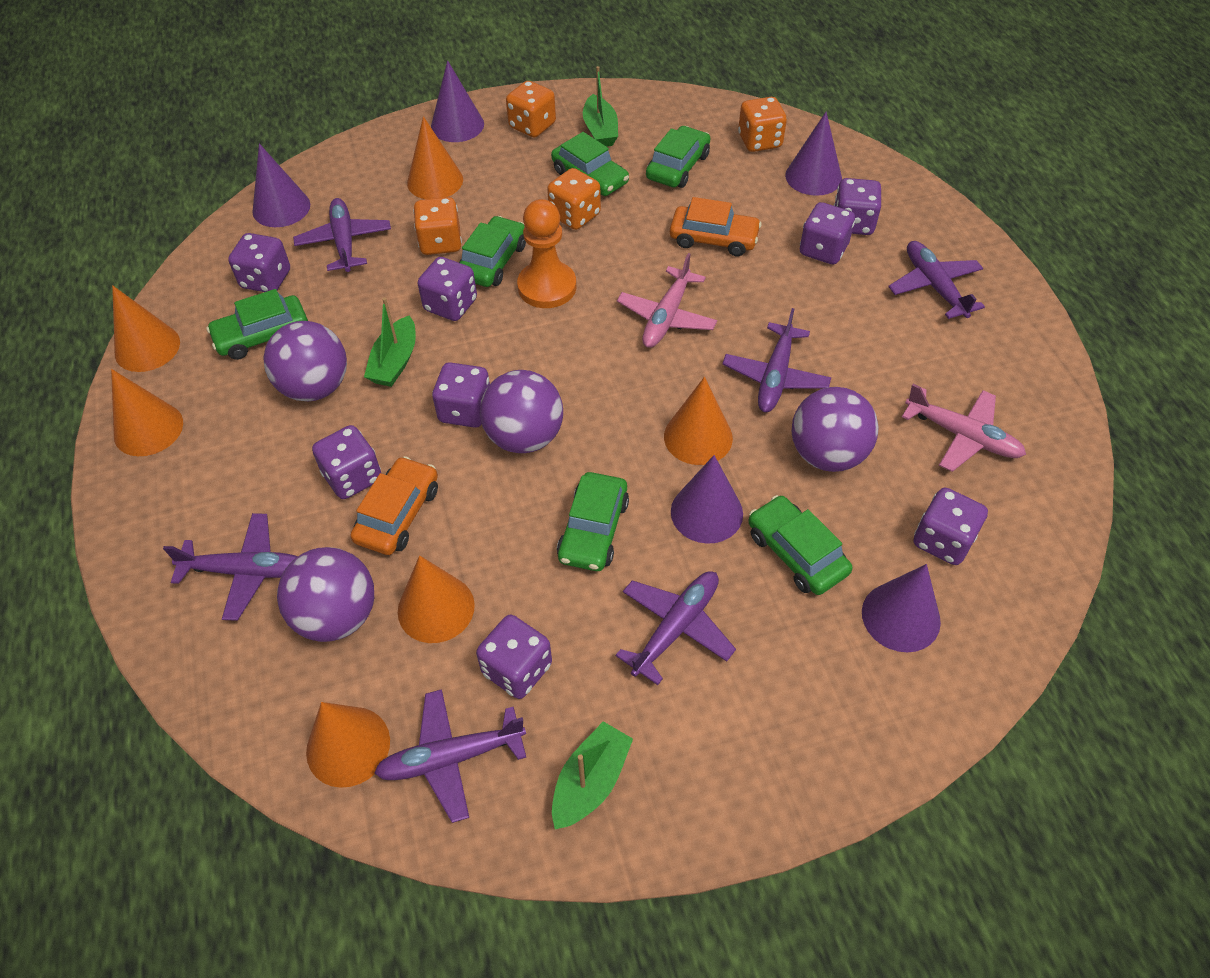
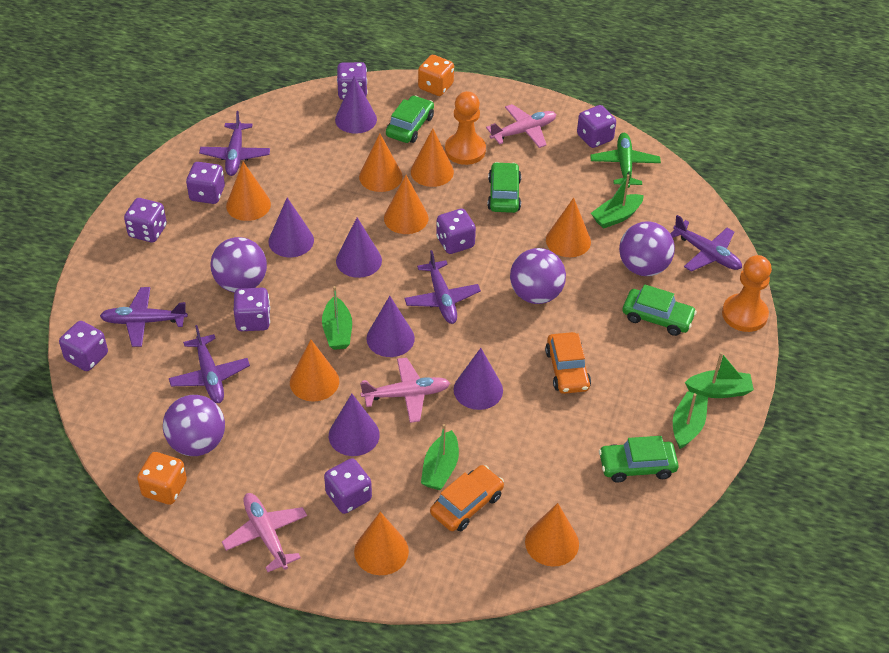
green boat: [364,297,416,387] [552,721,633,829] [583,66,618,147] = 3 -> [322,286,352,350] [421,424,459,490] [591,174,644,229] [673,391,708,449] [685,352,754,398] = 5
green car: [206,289,308,360] [459,216,526,287] [551,132,629,196] [557,472,629,571] [646,126,711,188] [748,495,852,595] = 6 -> [386,95,434,143] [488,162,521,213] [599,436,679,483] [623,284,697,336] = 4
green plane: none = 0 -> [590,133,661,188] = 1
orange cone: [111,369,183,456] [112,285,180,372] [306,702,390,788] [398,555,475,643] [407,116,463,199] [664,377,733,465] = 6 -> [226,162,271,221] [290,340,339,402] [354,512,409,575] [359,133,403,192] [384,175,428,234] [411,128,454,187] [525,503,579,567] [546,198,591,257] = 8
orange dice: [413,197,462,255] [506,81,556,137] [547,168,601,230] [738,97,787,152] = 4 -> [137,452,187,505] [418,55,454,96] = 2
orange pawn: [517,199,576,308] = 1 -> [445,91,486,165] [722,255,772,332] = 2
pink plane: [617,253,717,348] [902,384,1026,472] = 2 -> [222,493,307,572] [360,358,450,423] [486,104,556,148] = 3
purple cone: [252,143,310,227] [431,60,484,142] [671,455,743,544] [785,112,842,196] [862,564,941,652] = 5 -> [268,198,314,257] [329,394,380,456] [335,76,377,134] [336,217,382,278] [366,296,415,357] [453,348,503,410] = 6
purple plane: [163,513,298,621] [293,198,391,272] [374,689,526,823] [615,571,736,685] [722,308,831,412] [888,241,985,319] = 6 -> [100,287,188,347] [169,325,250,403] [199,111,270,176] [404,250,481,324] [670,215,742,272] = 5

